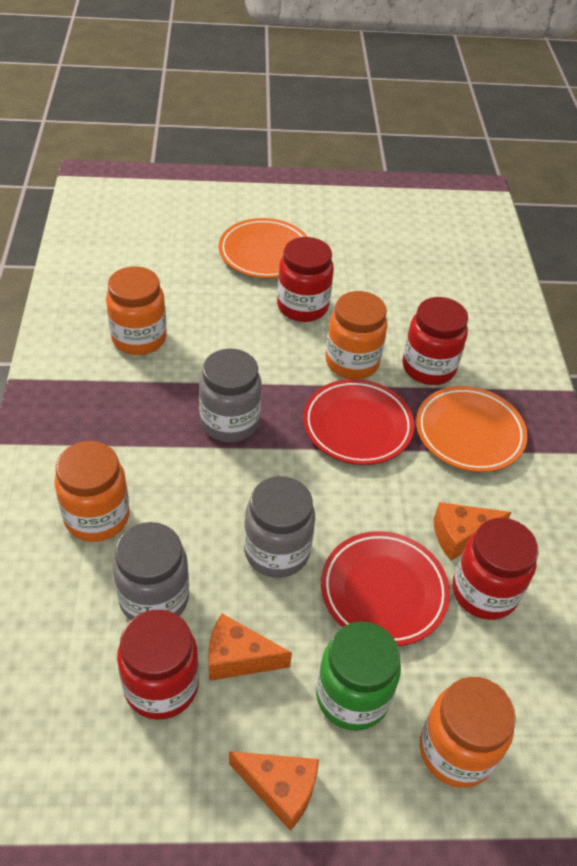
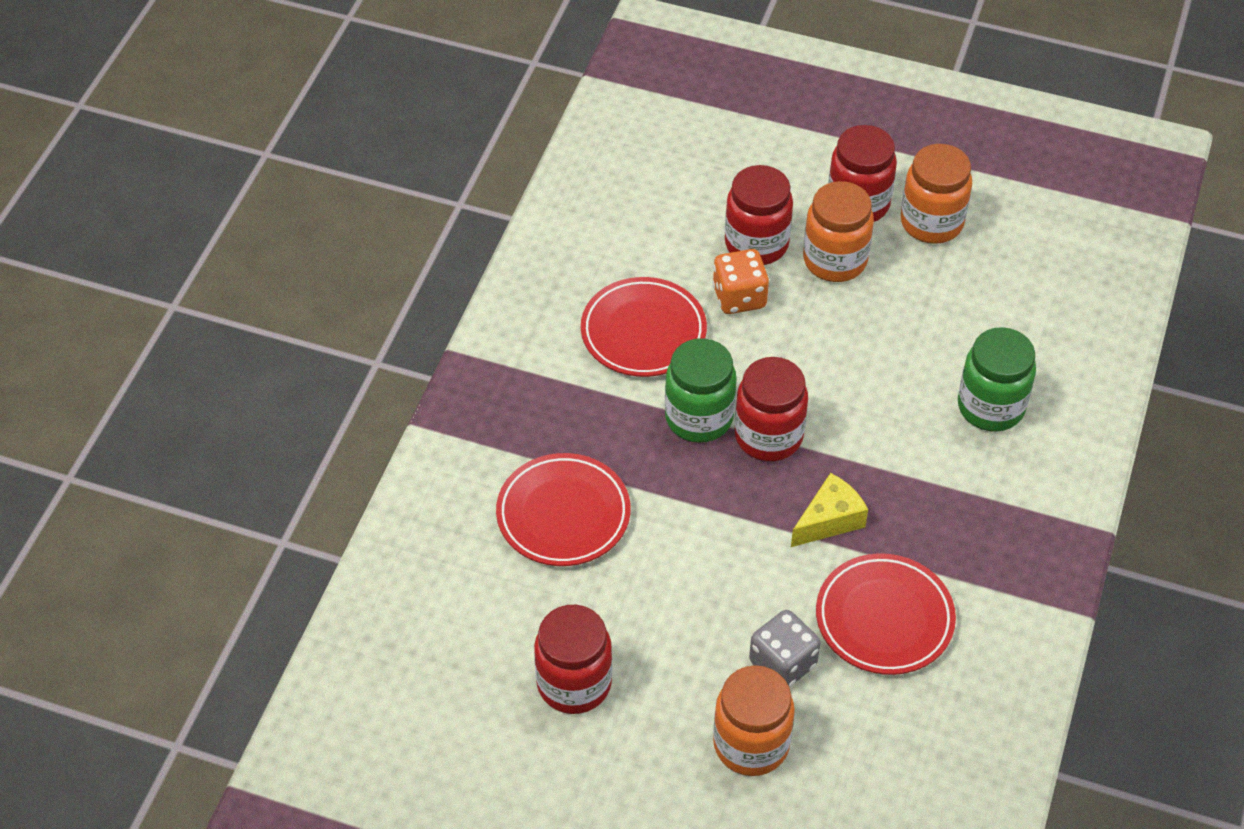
green jar: [316,621,401,731] = 1 -> [665,338,737,443] [958,327,1036,431] = 2
grey dice: none = 0 -> [749,610,820,687] = 1
grey jar: [113,522,189,621] [199,349,262,442] [244,476,315,578] = 3 -> none = 0
orange cheese: [208,614,292,681] [229,751,319,831] [434,502,511,561] = 3 -> none = 0
orange dice: none = 0 -> [712,249,769,314] = 1
orange jar: [54,441,130,542] [106,266,167,355] [325,291,388,379] [420,677,516,788] = 4 -> [713,665,795,776] [803,181,874,282] [901,144,972,244] = 3
orange plate: [219,218,308,278] [416,386,528,472] = 2 -> none = 0
red plate: [303,379,414,465] [321,531,450,646] = 2 -> [496,453,631,566] [581,277,707,377] [816,553,956,675] = 3
yellow cheese: none = 0 -> [791,473,868,547] = 1

